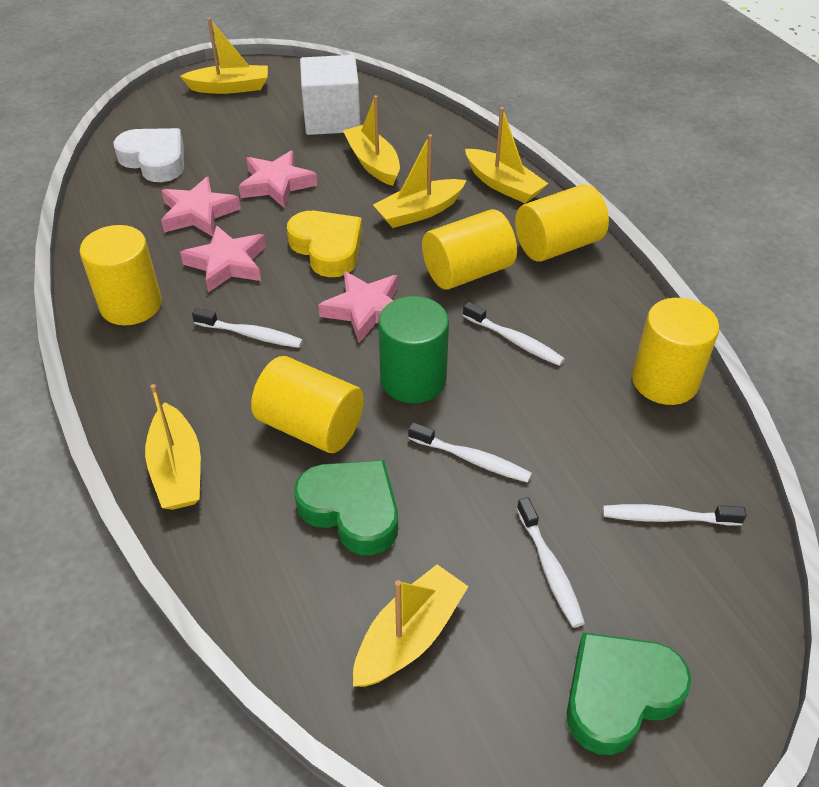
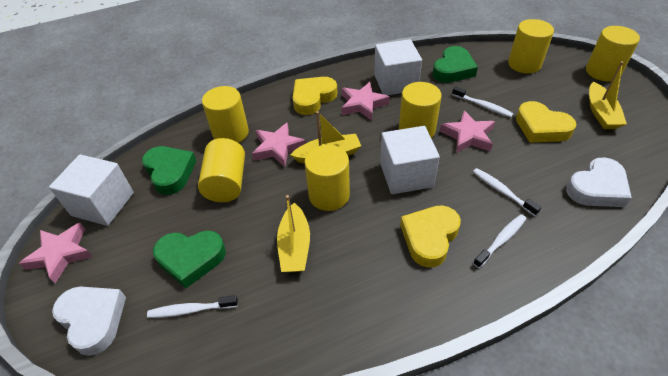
green cylinder: [378,296,449,403] = 1 -> none = 0
green heart: [294,460,398,555] [567,632,691,755] = 2 -> [142,146,196,195] [153,231,226,288] [432,46,478,83] = 3
white cube: [300,55,361,135] = 1 -> [49,154,134,226] [374,39,422,95] [380,126,440,194] = 3
white heart: [113,128,184,182] = 1 -> [52,287,126,356] [566,158,632,207] = 2
white toothbrush: [192,308,303,348] [408,422,532,483] [463,302,565,366] [517,497,585,628] [603,504,746,526] = 5 -> [147,295,238,318] [452,86,514,118] [473,168,541,216] [473,215,526,268] = 4
yellow boat: [145,384,201,510] [180,18,268,94] [343,95,400,186] [353,565,469,687] [373,134,466,228] [465,107,548,203] = 6 -> [277,195,310,272] [290,111,361,163] [589,61,627,129] = 3
yellow cylinder: [80,225,162,325] [251,356,364,453] [422,209,517,290] [515,184,609,262] [632,298,719,405] = 5 -> [198,138,245,202] [202,86,249,143] [304,145,350,211] [399,82,442,138] [508,19,554,74] [586,26,640,82] = 6
yellow heart: [287,211,362,277] = 1 -> [293,77,337,115] [400,205,461,268] [516,101,577,143] = 3

